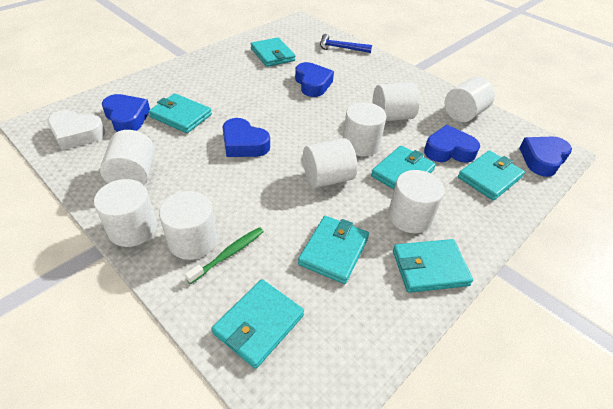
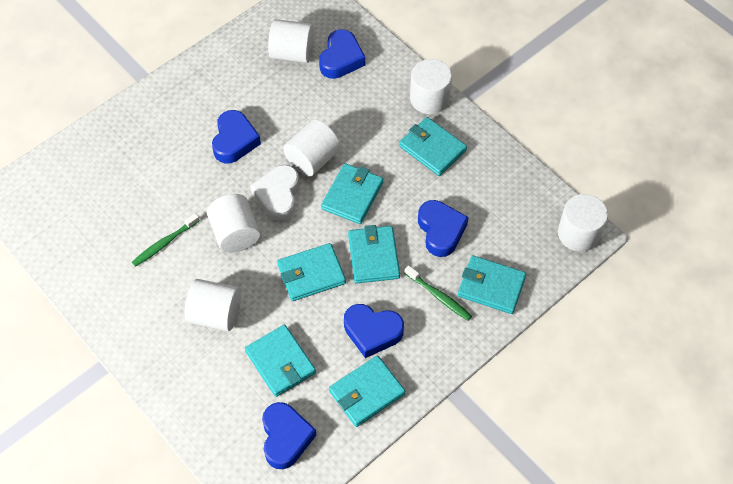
blue hammer: [320,34,372,53] = 1 -> none = 0
green toothbrush: [185,227,264,284] = 1 -> [132,213,200,267] [405,265,472,321] = 2
white cylinder: [94,179,157,247] [100,130,155,185] [159,191,217,260] [303,138,358,188] [343,102,386,156] [373,82,420,121] [388,170,444,233] [444,77,495,122] = 8 -> [185,279,241,331] [207,194,261,253] [268,19,314,63] [283,119,341,177] [410,59,452,114] [558,194,608,252] = 6

